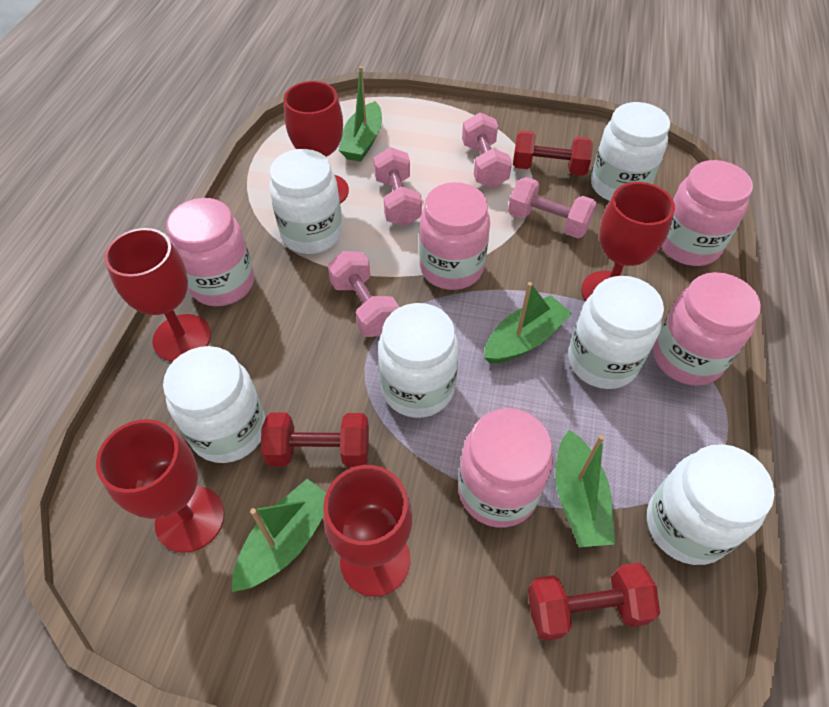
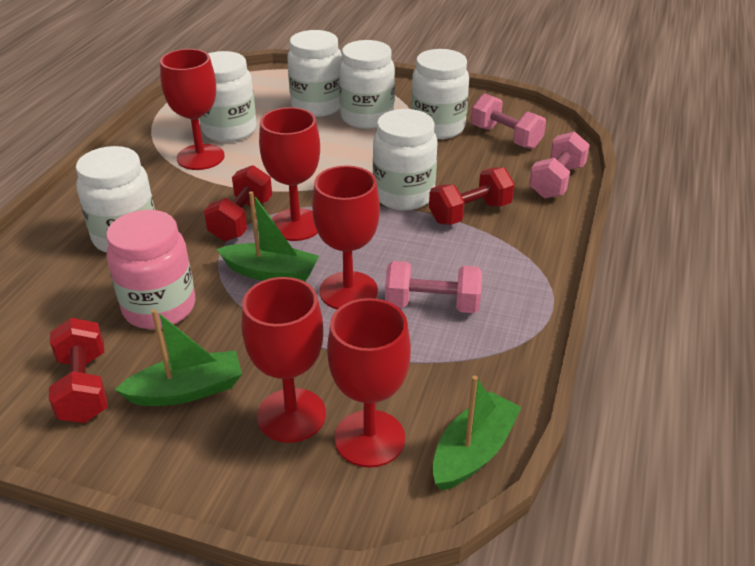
green boat: [232,479,326,592] [338,66,382,162] [484,282,572,364] [555,430,615,547] = 4 -> [115,309,242,406] [217,191,319,282] [432,376,522,491] = 3
pink dumbbell: [328,251,399,337] [374,147,422,226] [462,112,512,188] [508,177,597,238] = 4 -> [385,261,482,313] [471,93,546,149] [529,131,590,199] = 3
pink jar: [166,198,254,306] [419,182,490,290] [458,408,553,528] [653,272,761,386] [661,160,753,266] = 5 -> [106,210,195,329] = 1

